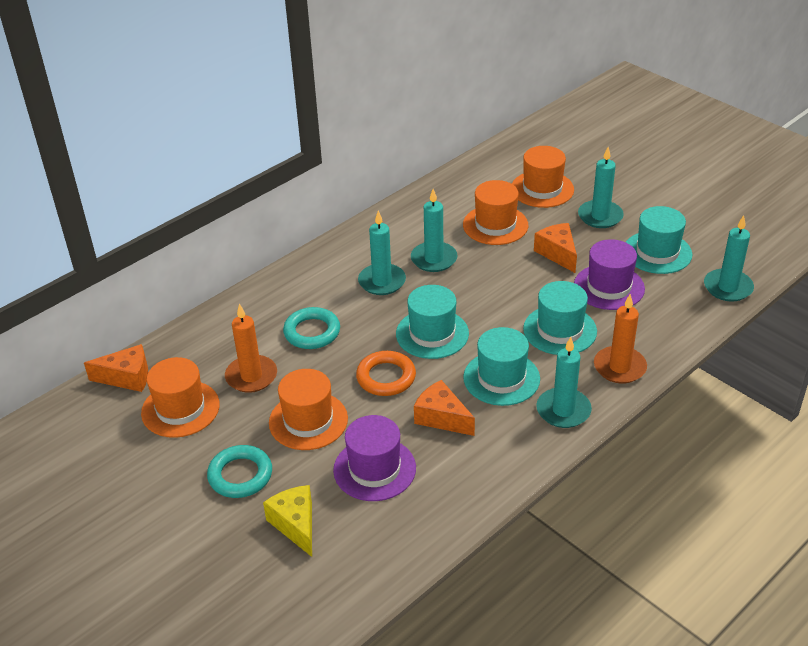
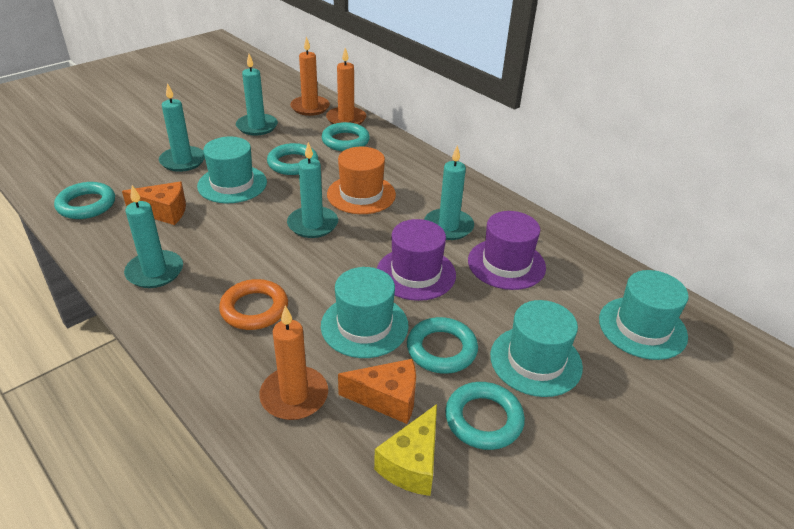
orange candle: [225,304,277,393] [594,294,647,384] = 2 -> [259,305,328,420] [290,36,330,116] [326,48,366,125] = 3
orange cheese: [84,344,148,392] [414,380,475,436] [534,223,577,273] = 3 -> [122,182,186,225] [338,359,416,424] = 2
orange hat: [141,357,220,438] [269,369,348,450] [463,180,528,245] [512,146,574,208] = 4 -> [327,147,396,214] = 1
turquoise ring: [207,445,272,498] [283,307,340,349] = 2 -> [54,182,115,219] [267,143,318,175] [322,122,370,151] [407,317,478,374] [445,382,525,450] = 5

